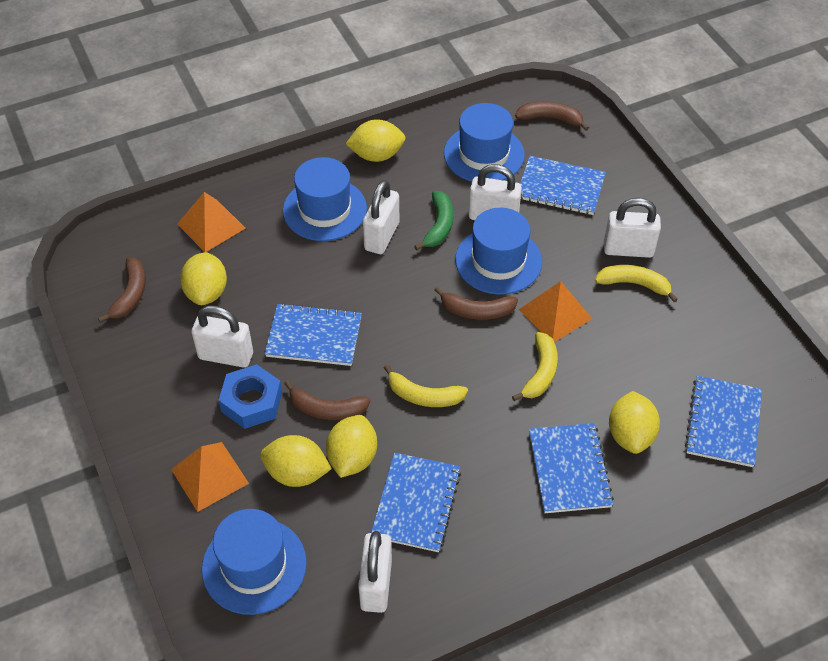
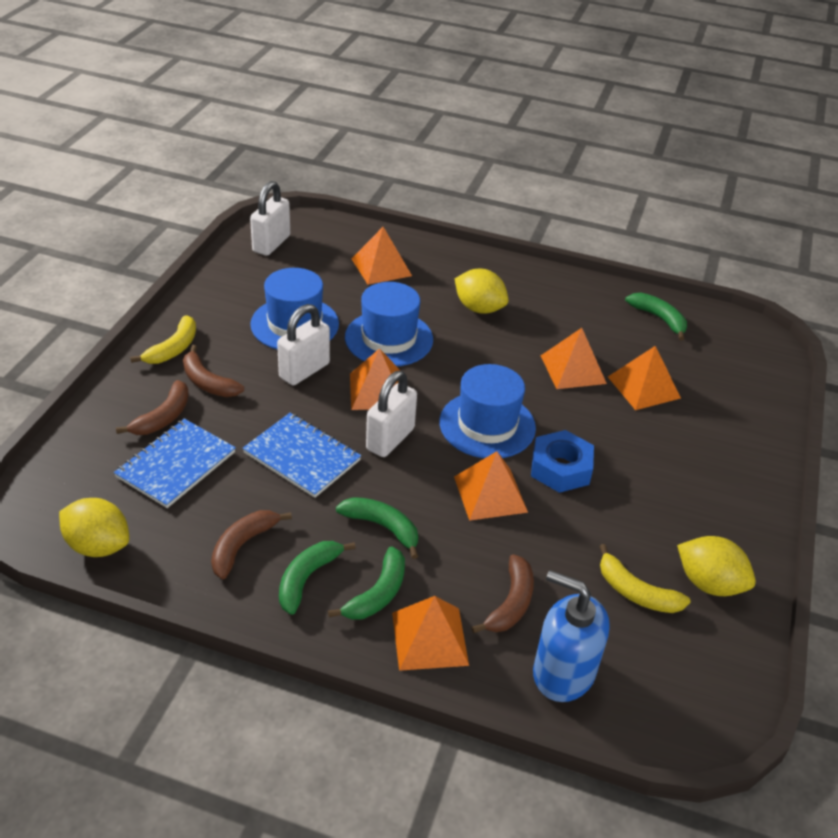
blue hat: [202,509,307,615] [283,157,367,241] [444,103,525,182] [455,208,542,295] = 4 -> [250,268,339,350] [345,282,433,366] [440,364,536,458] = 3
blue notebook: [265,303,362,366] [371,453,461,552] [520,156,606,215] [529,423,614,513] [685,376,762,467] = 5 -> [114,419,236,508] [243,413,361,498] = 2
blue soap dispenser: none = 0 -> [533,570,610,702] = 1
green banana: [414,191,453,251] = 1 -> [279,541,356,615] [328,546,405,620] [336,497,418,559] [625,293,687,341] = 4
orange pyramid: [171,442,249,512] [177,192,246,252] [519,281,592,342] = 3 -> [350,348,401,410] [351,227,412,285] [392,596,469,671] [454,451,528,521] [541,328,607,389] [608,346,681,410] = 6
white padlock: [191,306,253,368] [358,531,392,613] [363,180,399,254] [469,164,522,220] [604,198,661,258] = 5 -> [250,181,290,256] [277,304,330,385] [366,371,417,457] = 3
yellow banana: [384,364,468,407] [512,332,558,401] [595,265,678,302] = 3 -> [130,315,196,364] [599,544,691,613] = 2
yellow lemon: [180,252,227,305] [260,435,332,487] [326,415,377,478] [346,119,406,162] [609,391,660,454] = 5 -> [59,498,129,557] [455,269,509,314] [677,536,756,596] = 3

